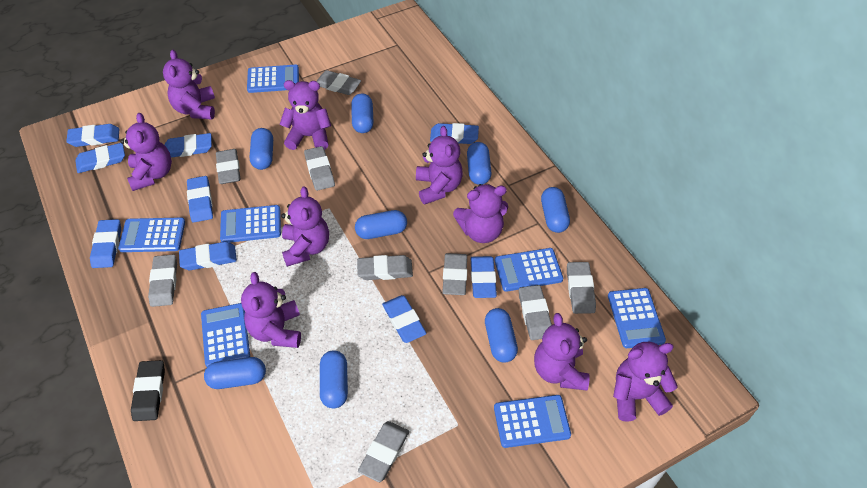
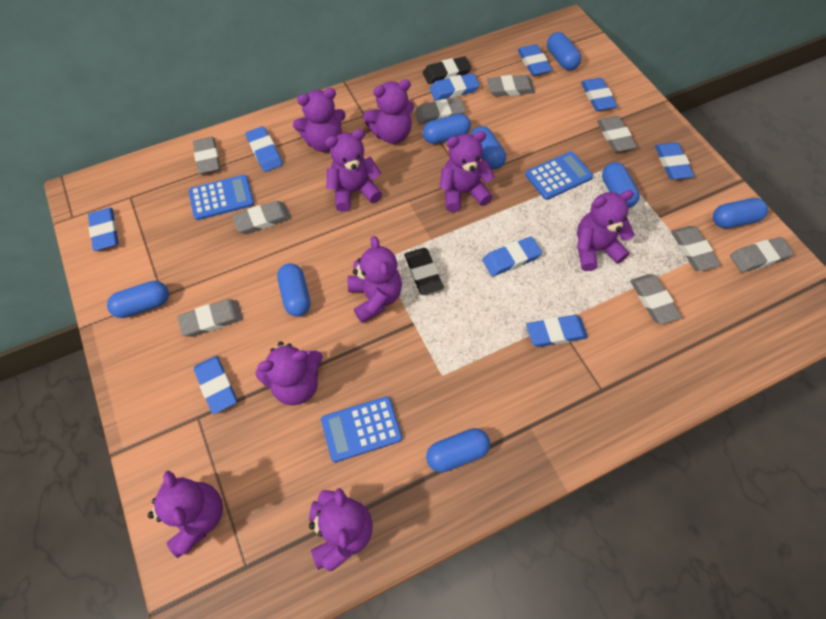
black eraser: [131,360,165,421] = 1 -> [404,248,444,295] [423,56,472,84] = 2
blue calculator: [118,218,185,252] [201,303,250,367] [220,205,281,243] [247,65,299,93] [494,395,571,448] [495,248,563,292] [608,288,666,348] = 7 -> [189,175,254,220] [321,396,402,462] [525,151,593,200] = 3

